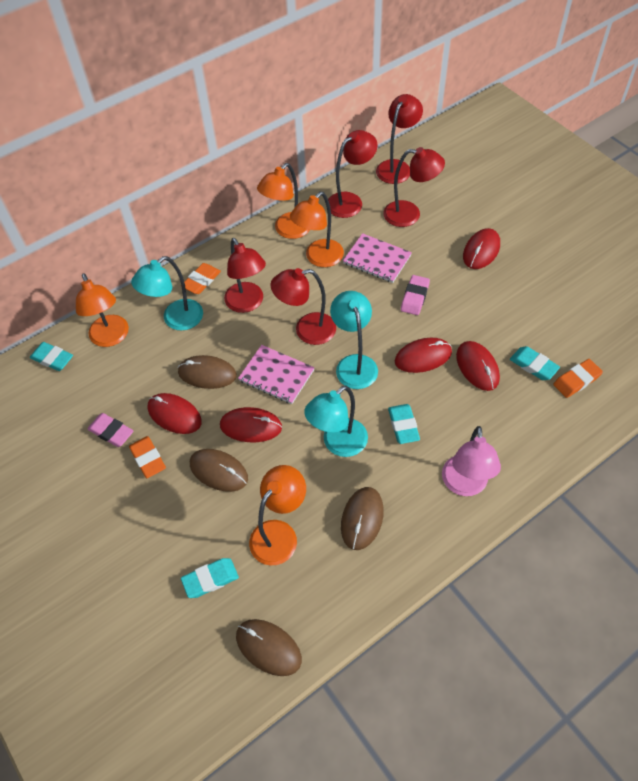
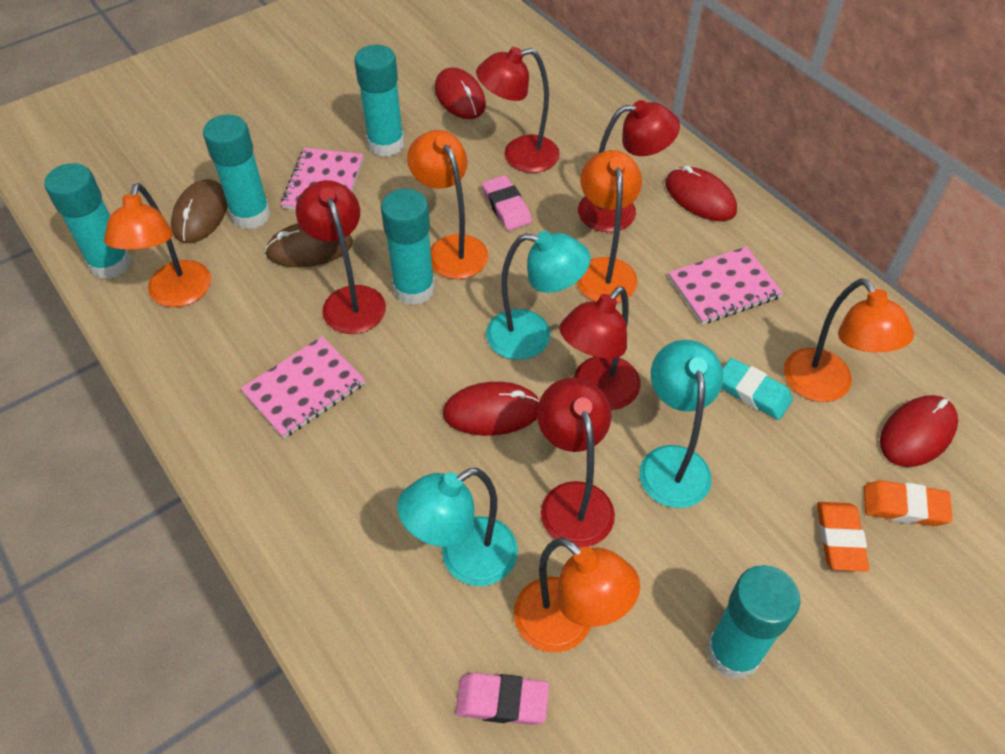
brown mouse: [178,355,237,389] [190,449,248,492] [236,619,302,676] [341,487,384,550] = 4 -> [171,179,228,243] [265,223,353,267] = 2
orange eraser: [129,436,166,478] [181,263,221,294] [553,359,603,398] = 3 -> [817,502,869,572] [864,480,953,526] = 2
orange lamp: [76,273,129,347] [249,465,306,565] [257,163,310,239] [290,192,344,267] = 4 -> [104,183,211,307] [407,130,488,279] [514,537,640,653] [576,150,642,303] [784,278,914,402] = 5
pink lamp: [442,426,501,496] = 1 -> none = 0
pink notebook: [238,345,315,404] [343,233,412,283] = 2 -> [240,336,365,438] [281,148,364,210] [668,247,783,324] = 3
red mouse: [147,393,202,434] [220,407,282,442] [395,338,452,373] [456,341,500,391] [463,228,500,269] = 5 -> [435,67,486,119] [443,382,539,436] [665,166,737,221] [880,395,958,467] = 4
turquoise eraser: [30,342,73,371] [181,558,239,598] [388,404,420,444] [510,346,560,380] = 4 -> [722,358,793,420] = 1
turquoise glue stick: none = 0 -> [44,163,131,279] [203,114,271,229] [354,45,404,157] [381,189,435,305] [706,565,800,680] = 5

